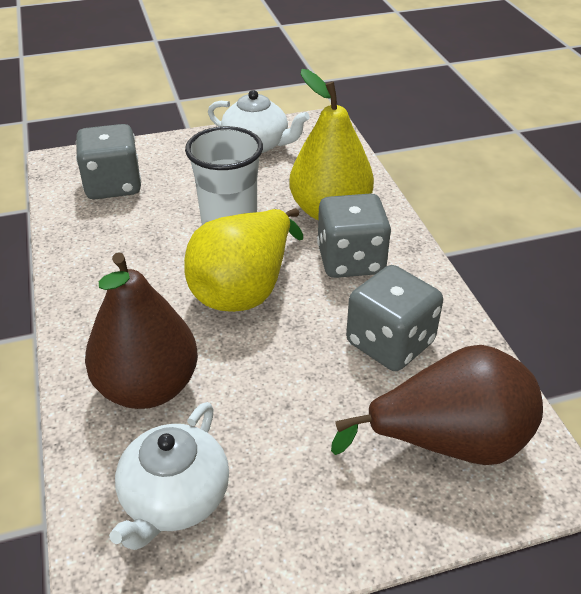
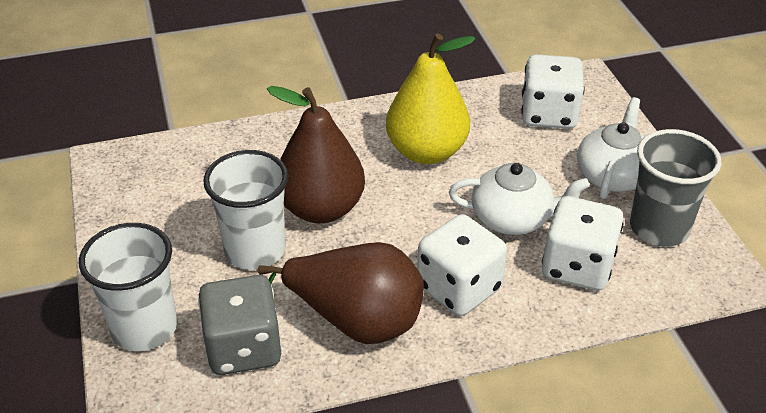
grey cup: none = 0 -> [630,129,721,247] = 1
grey dice: [76,124,141,199] [317,193,391,278] [346,265,443,371] = 3 -> [198,275,282,375] = 1
white cup: [185,126,263,225] = 1 -> [79,223,177,351] [203,150,288,270] = 2
white dice: none = 0 -> [417,214,507,316] [521,54,585,129] [542,196,624,291] = 3
yellow pear: [184,208,303,312] [289,69,374,220] = 2 -> [386,34,475,164] = 1

